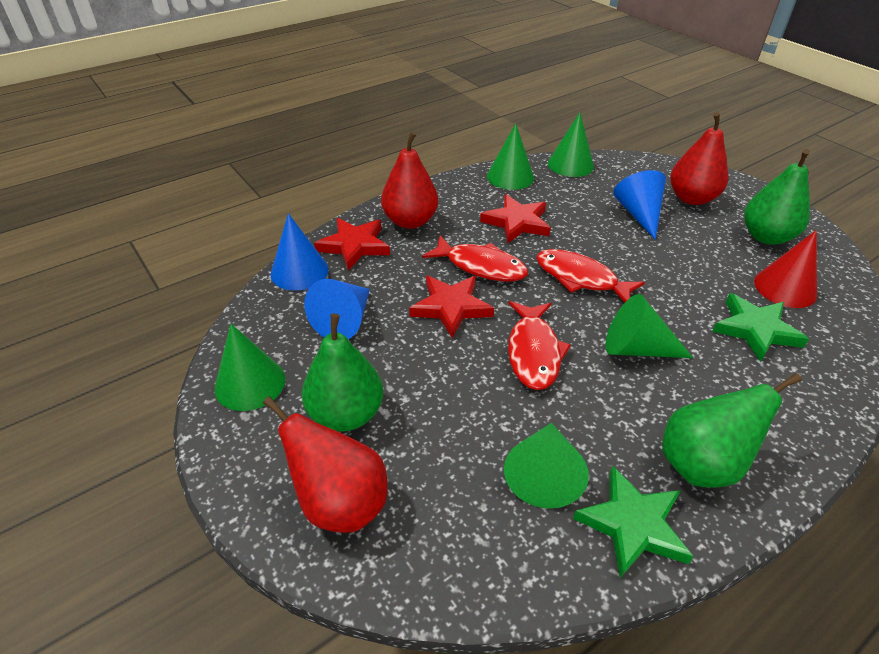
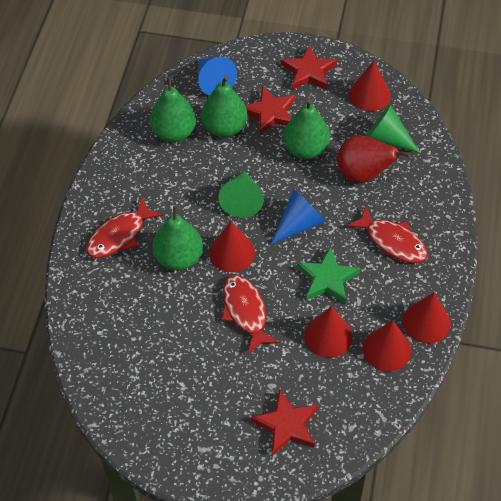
blue cone: [270,213,329,291] [304,279,370,339] [613,170,666,240] = 3 -> [198,57,237,96] [270,190,326,245] = 2
green cone: [214,324,285,411] [487,123,534,190] [504,423,589,509] [548,112,594,177] [606,294,693,358] = 5 -> [218,171,264,218] [367,105,420,153] = 2
green pear: [302,313,383,432] [662,373,802,488] [744,149,810,245] = 3 -> [150,76,196,142] [153,205,203,270] [201,76,248,137] [283,99,330,159] = 4
green star: [573,466,694,578] [712,293,809,362] = 2 -> [297,247,361,304] = 1
red cone: [754,230,817,308] = 1 -> [209,221,255,272] [304,306,353,358] [349,61,391,111] [363,321,411,372] [403,293,451,344] = 5
red pear: [263,396,388,533] [381,132,438,229] [670,112,728,205] = 3 -> [337,135,411,183] = 1

